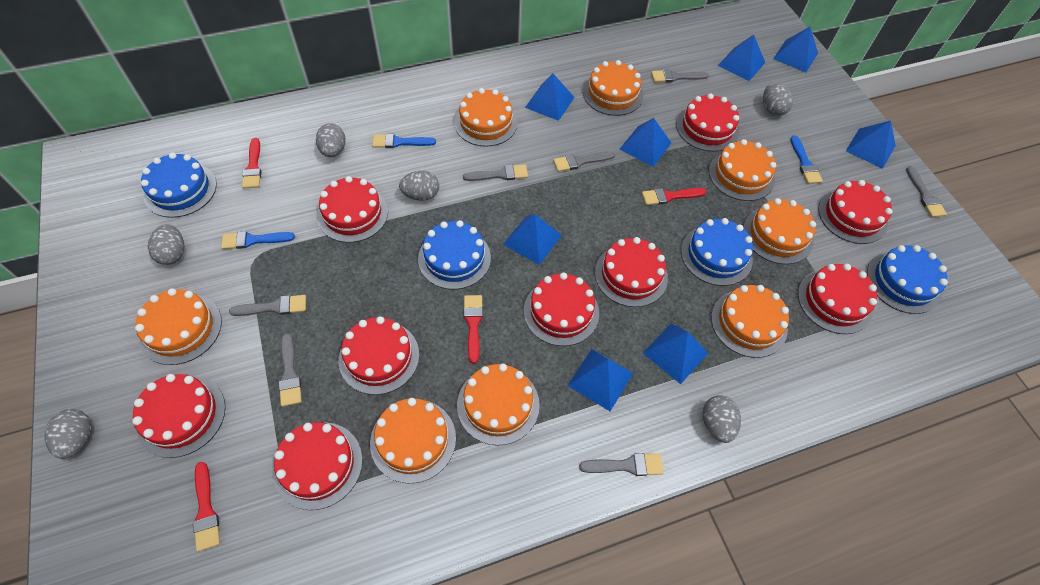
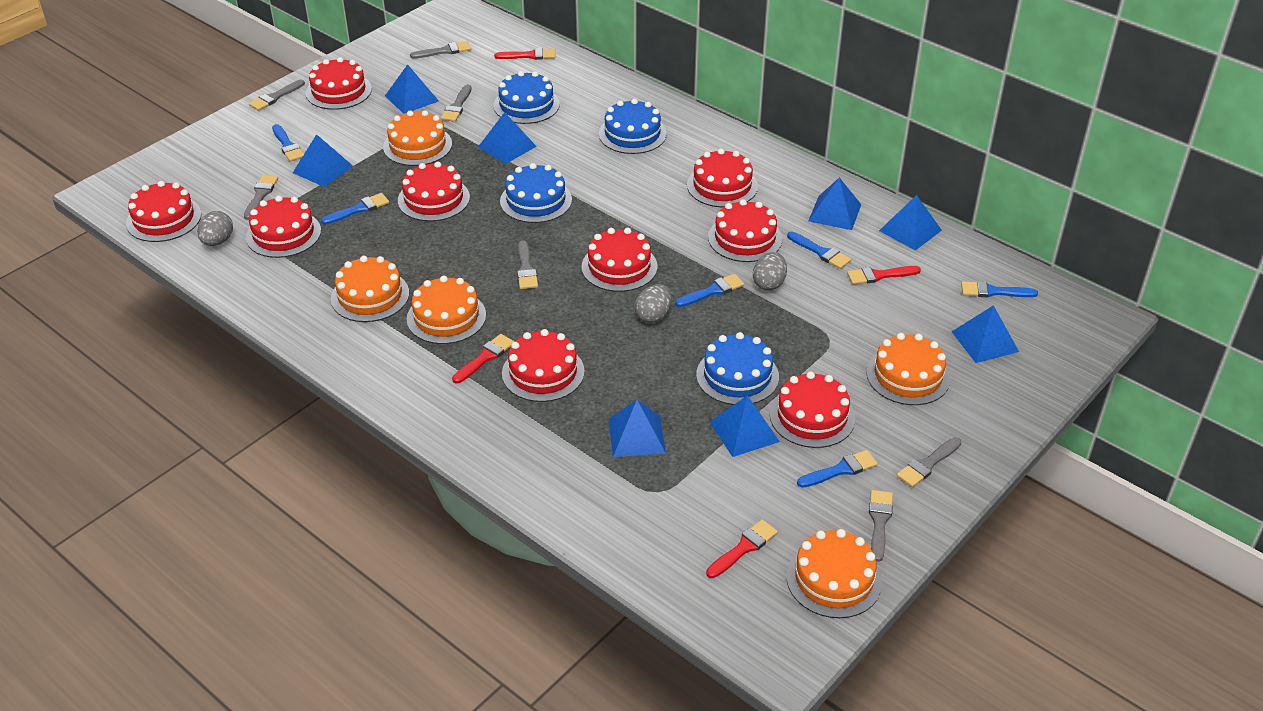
blue brush: [221,231,295,249] [372,134,436,148] [790,135,823,184] = 3 -> [272,124,304,162] [321,193,389,225] [675,274,744,307] [787,232,851,269] [797,450,878,488] [961,281,1038,298] = 6
grey egg: [45,409,91,459] [148,224,184,265] [316,123,346,157] [399,171,439,201] [703,395,741,443] [763,83,793,116] = 6 -> [197,211,233,246] [635,284,672,323] [753,252,787,291] = 3
orange cake: [135,288,222,365] [370,398,456,484] [454,88,518,147] [457,363,540,445] [583,60,643,116] [709,139,776,201] [711,285,789,358] [743,198,816,264] = 8 -> [331,256,409,322] [383,110,452,166] [407,276,486,344] [786,529,882,618] [867,333,950,405] = 5

